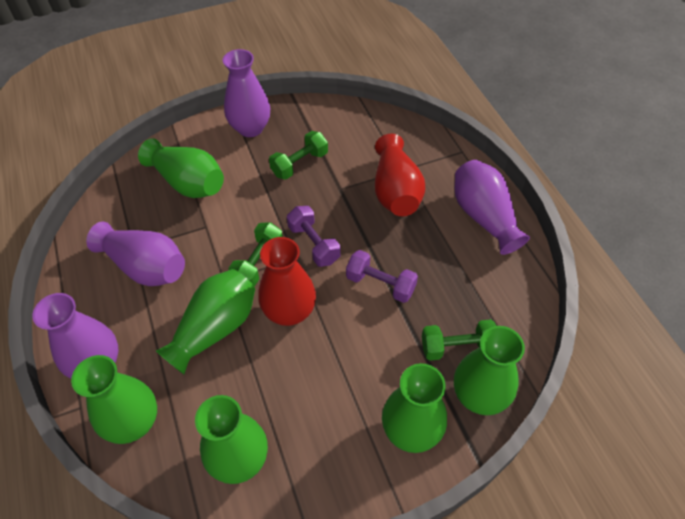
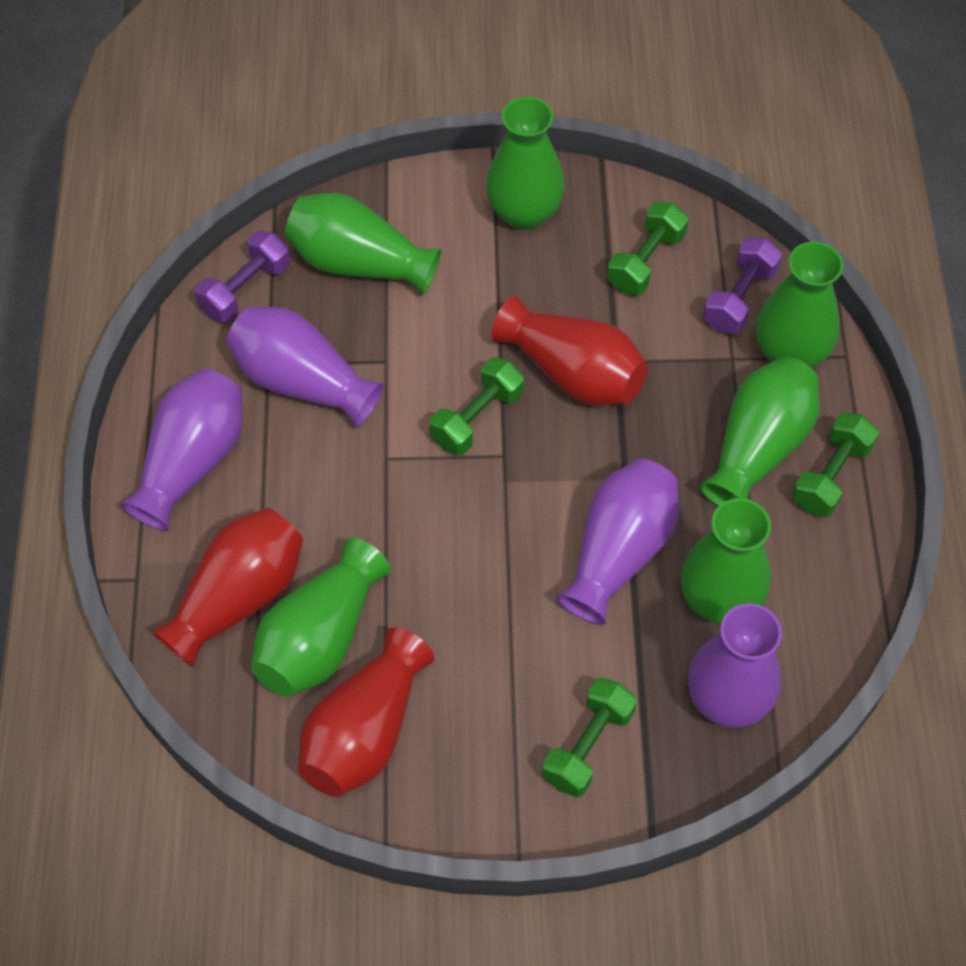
green dumbbell: [228,222,283,287] [269,131,328,180] [422,319,497,361] = 3 -> [429,357,524,455] [542,677,637,797] [607,202,689,295] [792,412,879,517] = 4
red vase: [259,237,316,326] [375,134,425,216] = 2 -> [151,508,303,668] [298,627,434,797] [492,296,648,406] = 3

